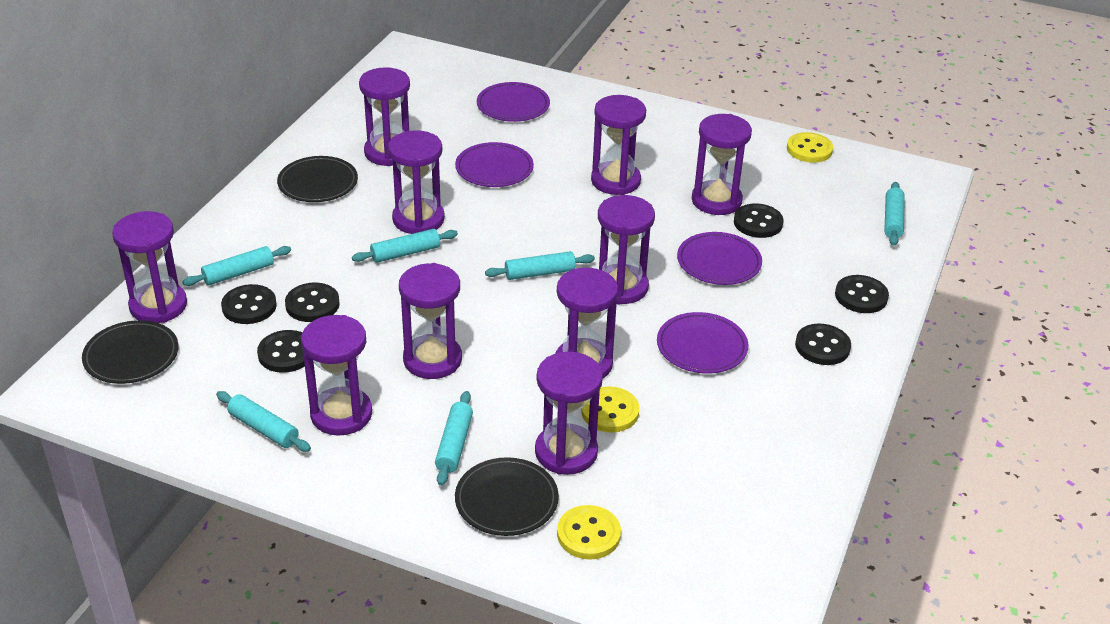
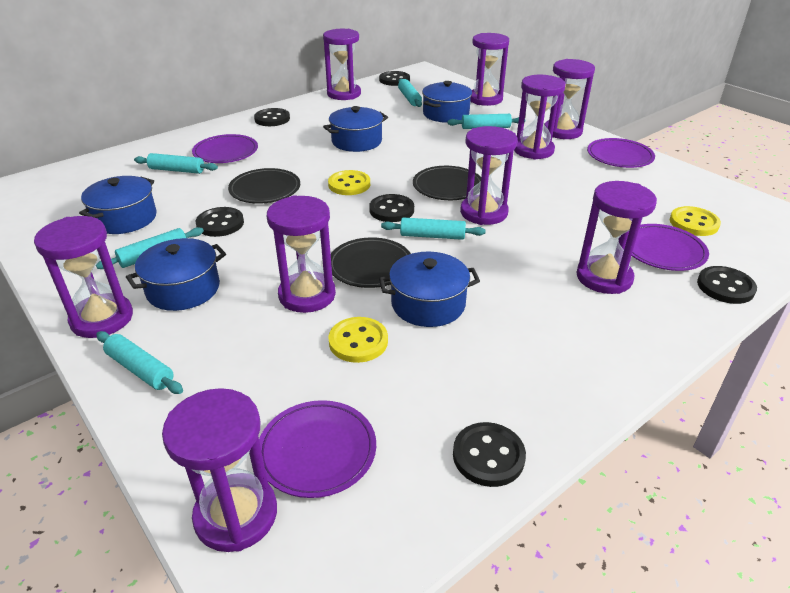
blue pot: none = 0 -> [79,176,157,234] [126,238,226,311] [323,106,388,152] [379,252,480,327] [422,81,472,123] = 5
purple hourglass: [112,211,187,323] [301,315,372,436] [359,67,410,166] [388,130,445,234] [399,263,462,379] [535,352,603,475] [555,268,618,378] [591,95,646,195] [598,195,655,305] [692,114,752,215] = 10 -> [34,216,133,338] [162,388,277,552] [267,195,336,313] [323,29,361,100] [460,126,517,225] [470,33,509,106] [514,75,565,160] [544,59,595,139] [576,181,657,294] = 9

